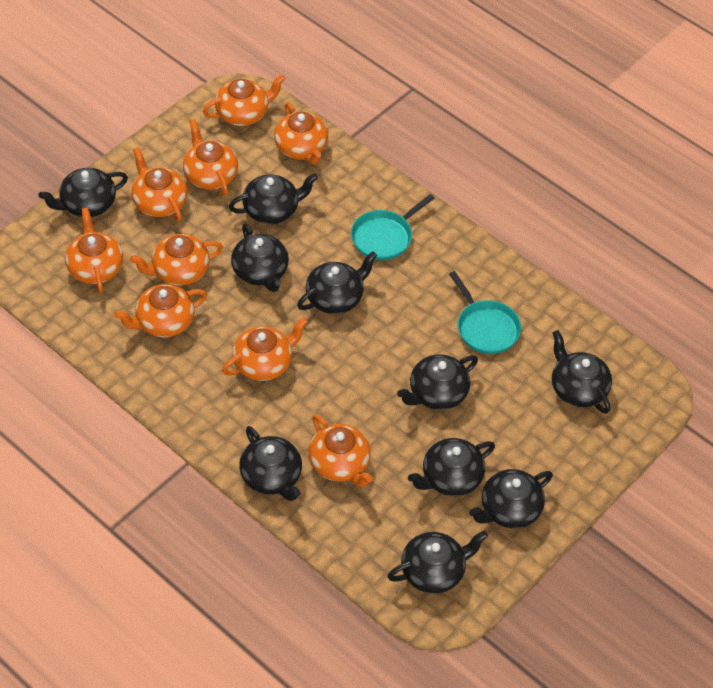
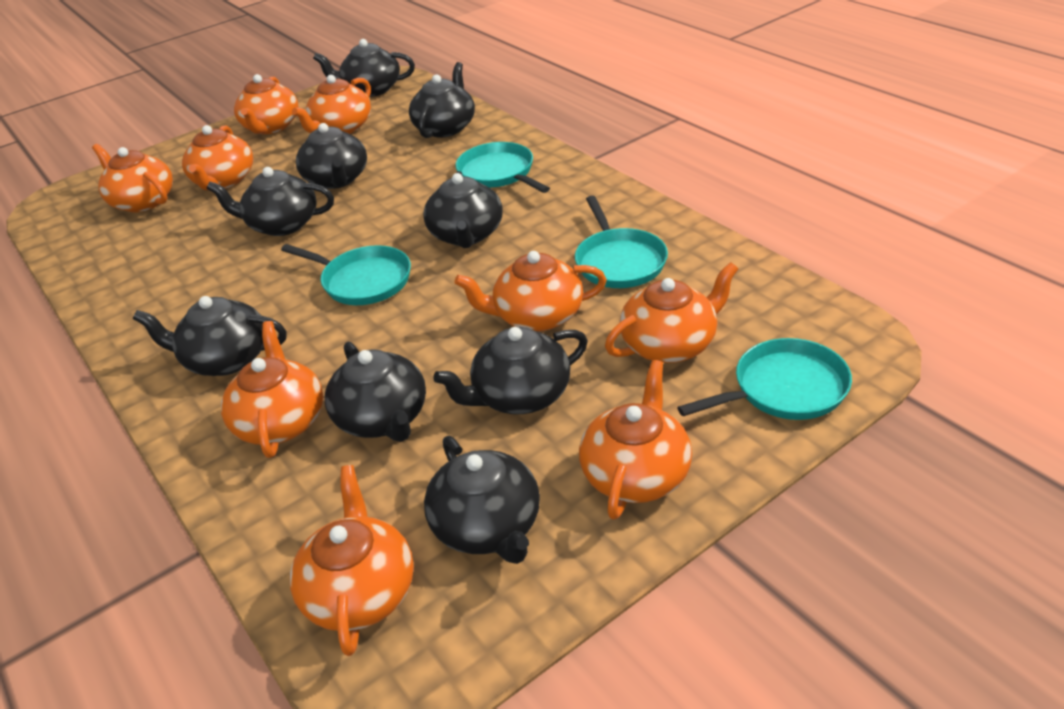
black teapot: [38,168,128,217] [229,173,318,224] [231,224,289,292] [239,426,302,501] [297,251,377,314] [387,531,488,594] [397,354,478,410] [408,438,495,496] [469,469,553,528] [552,330,612,414] = 10 -> [133,296,287,376] [207,167,334,236] [296,123,367,189] [313,39,415,97] [325,342,426,442] [409,62,475,138] [423,171,503,248] [424,436,540,564] [433,327,588,414] = 9
turquoise pan: [351,194,435,260] [449,271,521,354] = 2 -> [281,244,411,305] [455,142,550,193] [575,196,668,288] [677,338,852,420] = 4

